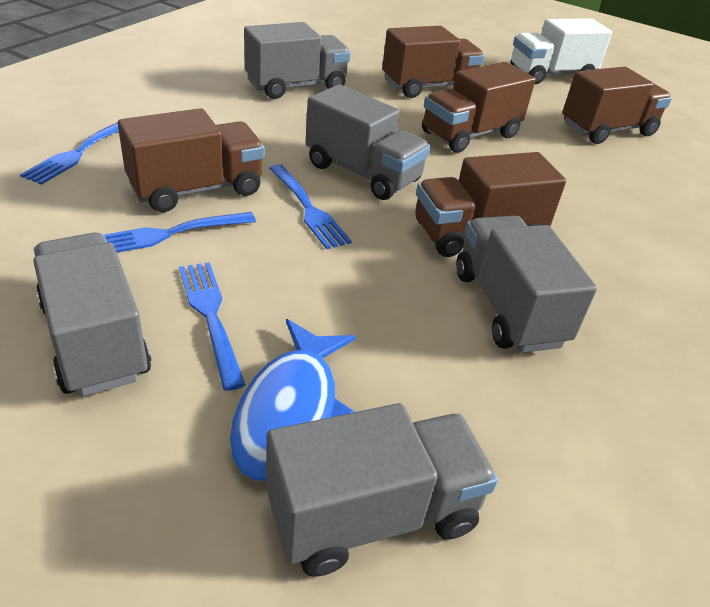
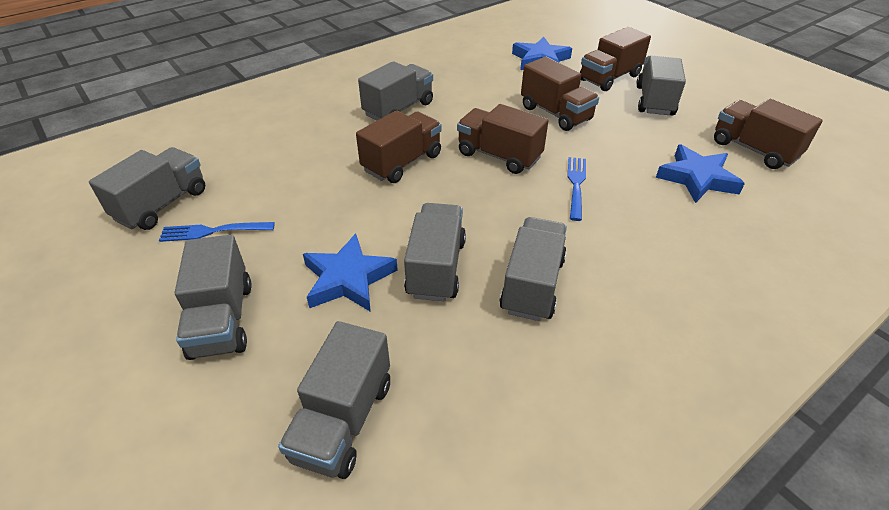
blue fish: [230,319,356,481] = 1 -> none = 0
blue fork: [20,122,119,185] [104,212,256,253] [179,262,246,391] [269,164,352,249] = 4 -> [159,222,275,242] [567,157,586,221] = 2
blue star: none = 0 -> [303,233,398,312] [512,37,572,70] [656,144,745,203] = 3
grey truck: [33,233,151,396] [244,22,351,99] [266,403,498,577] [305,84,430,200] [456,216,597,353] = 5 -> [89,147,205,230] [175,235,252,360] [278,321,390,479] [358,61,433,120] [404,203,466,301] [500,217,567,321] [636,55,686,116] = 7
white truck: [511,18,612,84] = 1 -> none = 0

